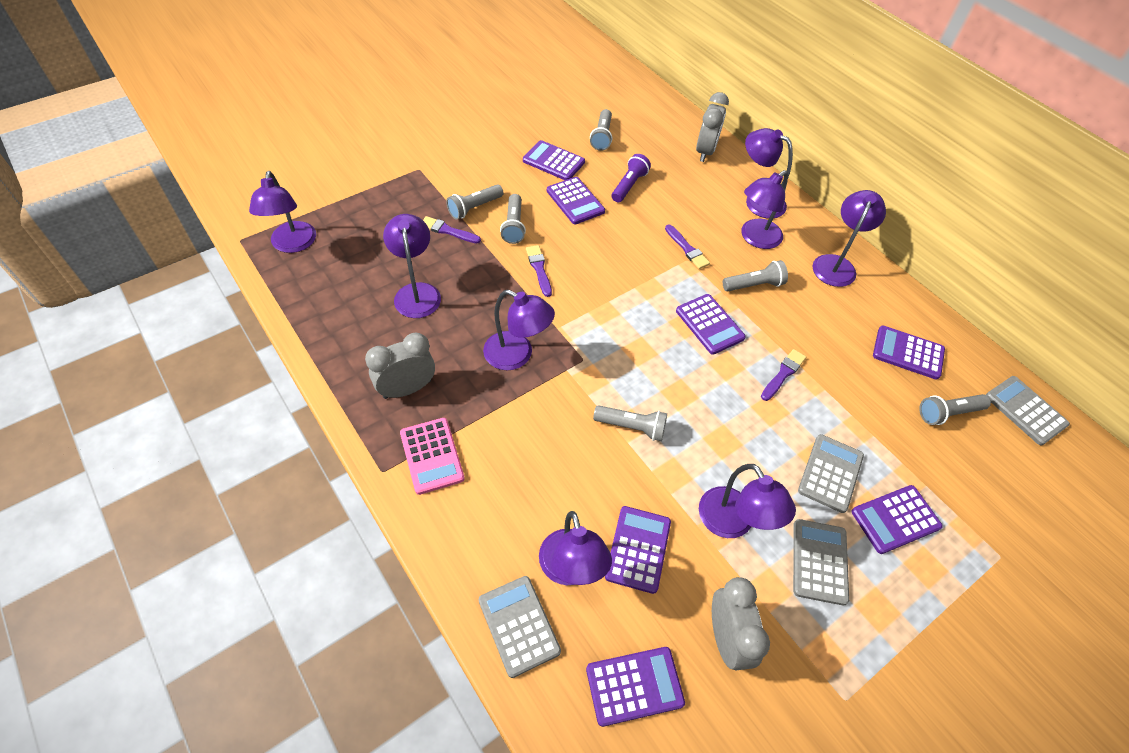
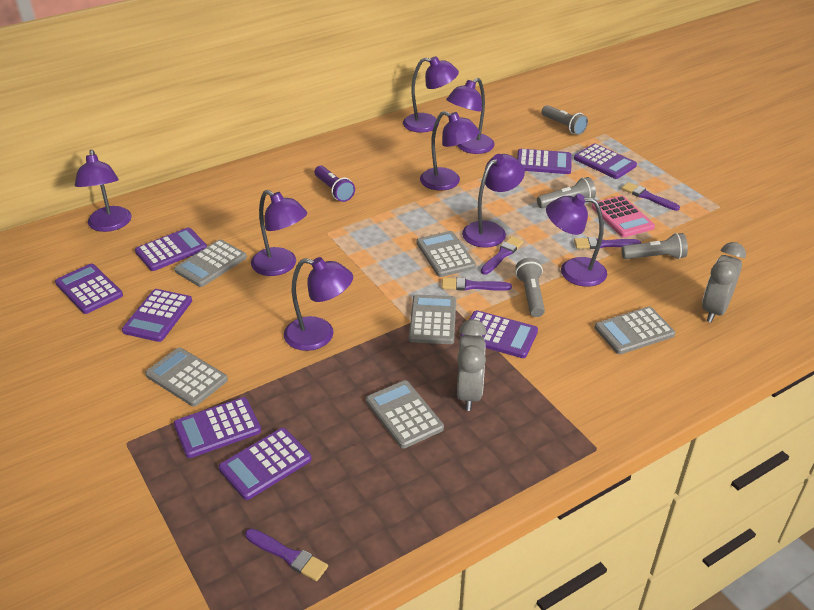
grey calculator: [479,576,561,678] [793,519,849,606] [798,434,864,513] [986,376,1070,445] = 4 -> [145,348,228,407] [174,240,247,287] [366,380,444,448] [409,294,456,344] [417,231,476,277] [595,307,675,354] = 6
grey clock: [365,333,435,399] [696,92,729,162] [712,577,770,670] = 3 -> [457,319,487,411] [702,242,746,323] = 2
grey flashlight: [446,184,503,220] [500,194,526,244] [590,109,612,151] [593,405,667,441] [723,260,788,292] [919,394,991,425] = 6 -> [515,258,545,317] [537,177,596,208] [542,105,588,135] [621,233,688,259] = 4
purple brush: [423,216,481,244] [526,245,552,297] [665,225,710,269] [761,349,806,401] = 4 -> [245,528,328,581] [442,277,512,291] [481,236,523,275] [574,237,641,249] [622,182,680,211] = 5
purple calculator: [523,140,585,180] [547,177,605,224] [586,647,685,727] [605,506,671,594] [676,294,746,355] [851,485,943,554] [873,325,945,380] = 7 -> [55,264,123,314] [122,289,192,342] [135,228,207,271] [174,397,261,458] [219,428,312,500] [460,310,538,358] [517,149,572,174] [574,144,637,179] = 8

